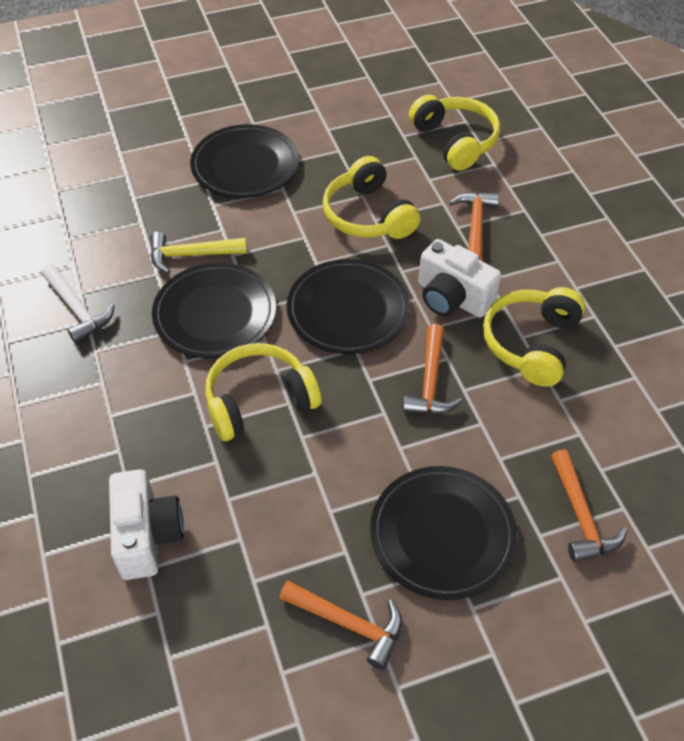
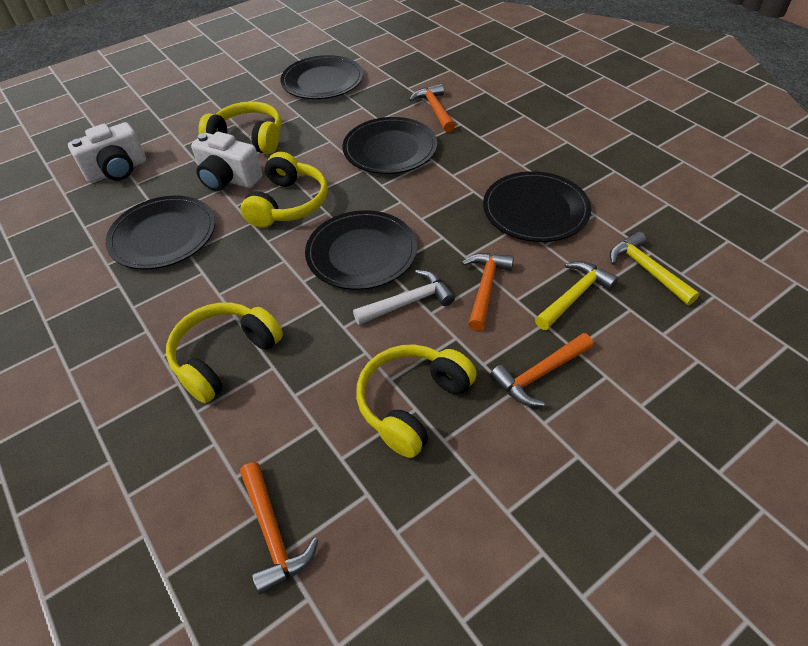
black plate: [152,263,276,358] [190,124,299,198] [287,259,410,354] [370,466,517,600] = 4 -> [105,196,215,269] [280,55,363,99] [305,210,417,290] [343,117,437,174] [483,171,591,242] = 5
yellow hammer: [150,232,247,274] = 1 -> [535,261,618,330] [610,231,700,305] = 2

